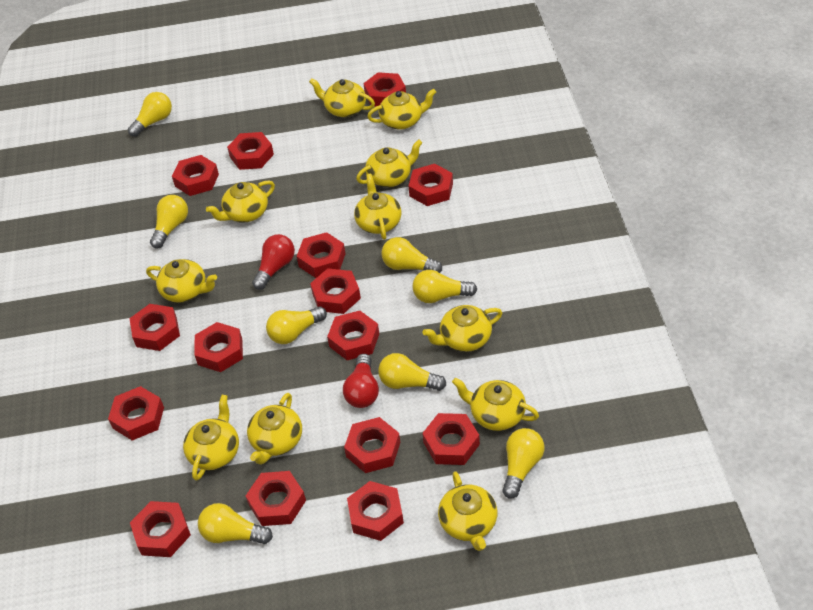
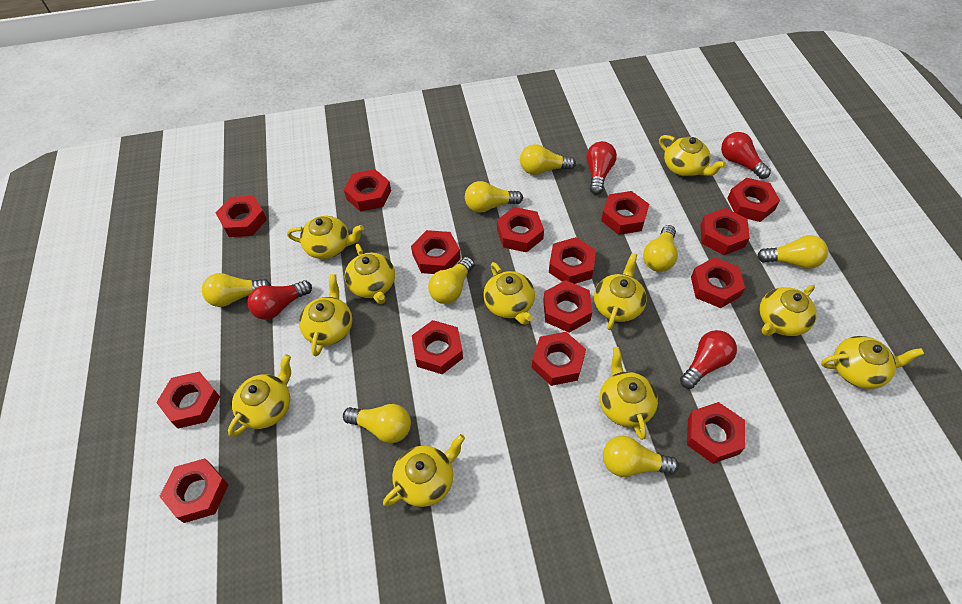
red light bulb: [252,234,295,290] [343,354,379,408] = 2 -> [248,280,312,320] [586,141,617,195] [680,330,737,389] [721,132,771,179] = 4

